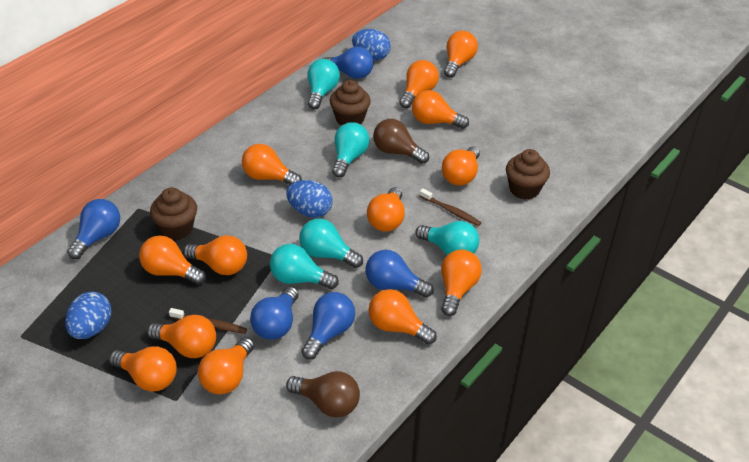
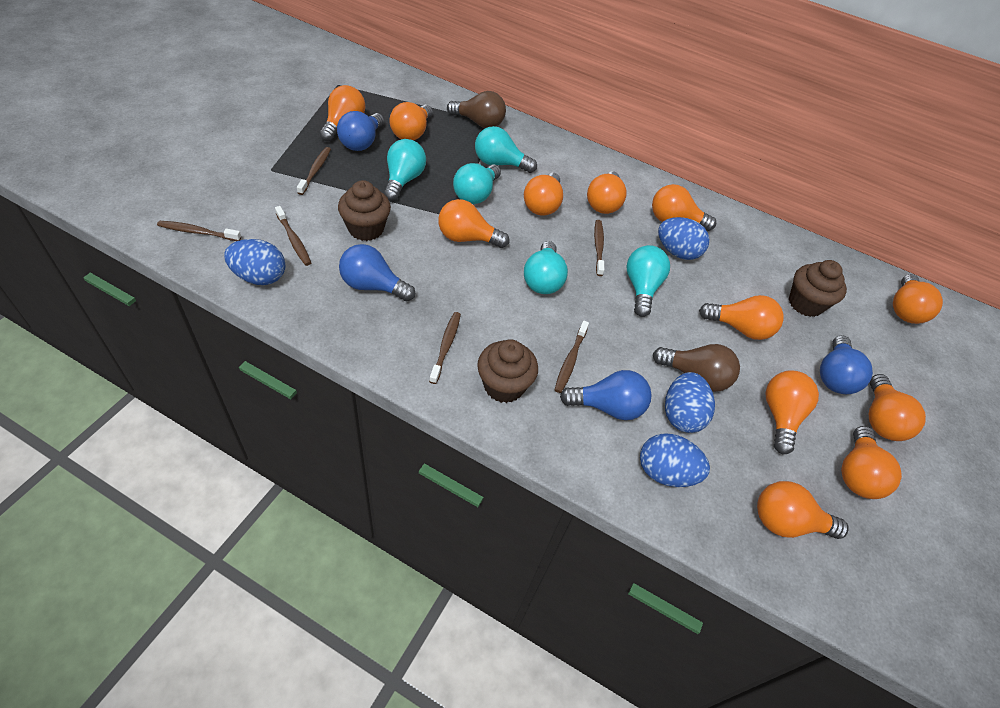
blue egg: [65,292,111,339] [286,180,333,218] [352,29,391,61] = 3 -> [224,239,285,285] [640,433,710,487] [658,217,709,260] [665,372,715,433] = 4
blue light bulb: [67,199,120,259] [250,287,299,340] [301,292,355,360] [322,46,373,79] [365,250,434,298] = 5 -> [337,111,384,151] [339,244,415,301] [560,370,652,420] [820,335,873,394] = 4
brown toothbrush: [169,308,247,334] [420,189,482,226] = 2 -> [157,221,241,241] [275,206,311,266] [297,147,331,195] [429,312,461,384] [555,321,589,393] [594,220,604,276] = 6
orange light bulb: [109,346,177,392] [139,236,206,285] [147,315,216,358] [183,235,247,275] [198,337,254,394] [242,144,302,185] [367,187,405,232] [368,289,437,345] [399,60,439,108] [412,90,469,129] [441,250,482,316] [442,147,480,186] [444,31,478,78] = 13 -> [319,85,366,142] [389,102,433,140] [438,199,509,248] [524,173,563,216] [587,171,627,214] [652,184,716,231] [699,295,784,340] [757,481,849,539] [766,371,819,454] [841,426,902,499] [869,374,926,441] [893,274,943,324] = 12

